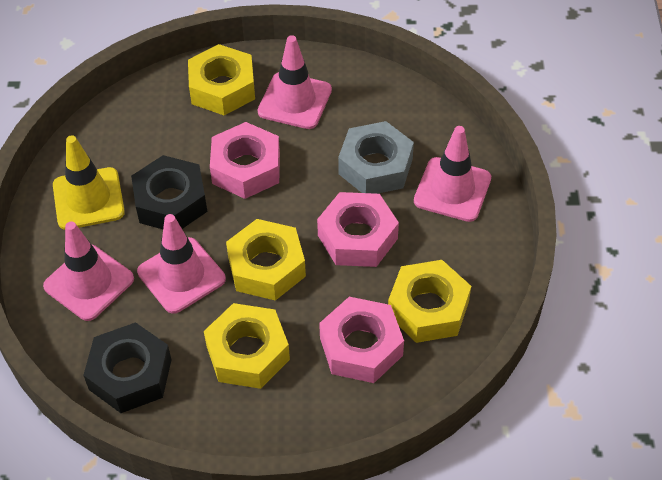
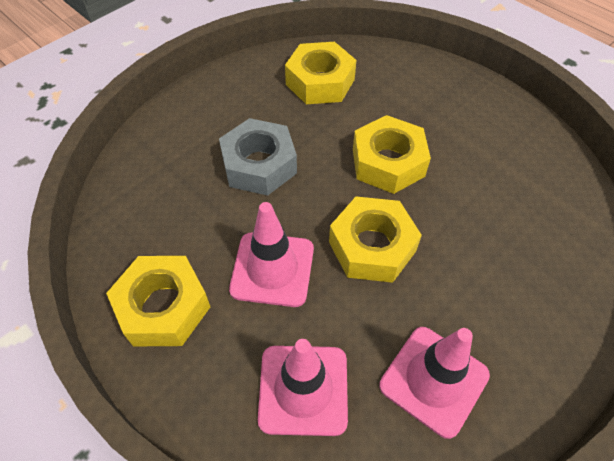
black nut: [83,322,172,413] [131,155,208,229] = 2 -> none = 0
pink nut: [210,122,280,199] [317,192,399,267] [319,297,404,383] = 3 -> none = 0
pink traffic cone: [43,221,134,321] [137,214,226,314] [258,35,332,129] [414,126,491,222] = 4 -> [229,202,314,307] [258,339,348,436] [379,327,490,439] = 3
yellow traffic cone: [53,135,125,230] = 1 -> none = 0

